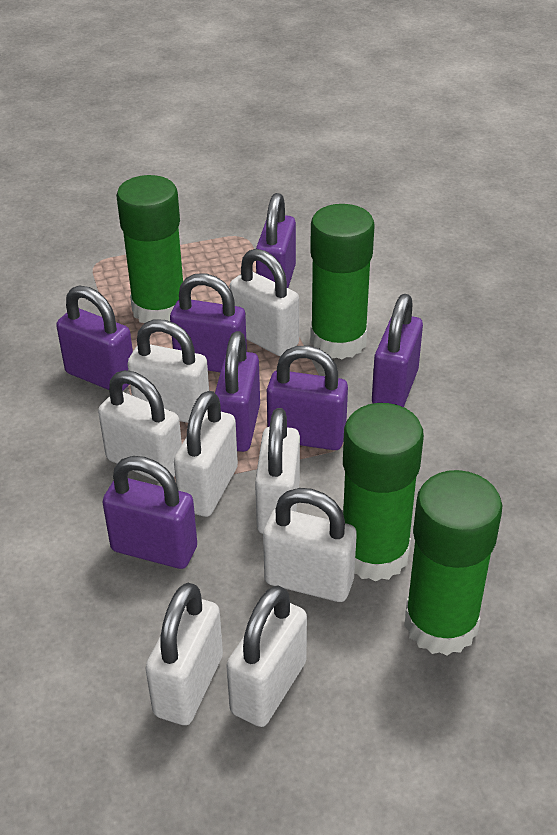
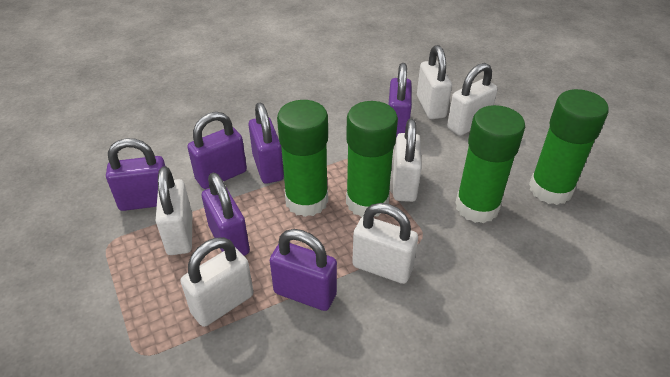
purple padlock: [56,285,133,391] [102,456,197,569] [170,273,247,372] [215,331,260,452] [256,193,296,288] [267,346,348,450] [372,294,423,407] = 7 -> [106,138,165,211] [187,112,247,189] [202,172,250,256] [249,103,284,184] [270,229,337,311] [388,63,412,137] = 6
white padlock: [98,370,182,481] [128,320,209,423] [145,583,223,725] [174,391,238,517] [226,585,307,727] [230,249,299,356] [255,408,300,534] [263,488,357,602] = 8 -> [156,166,192,255] [180,237,254,327] [352,203,418,284] [393,119,422,202] [417,45,452,119] [447,63,498,136] = 6

